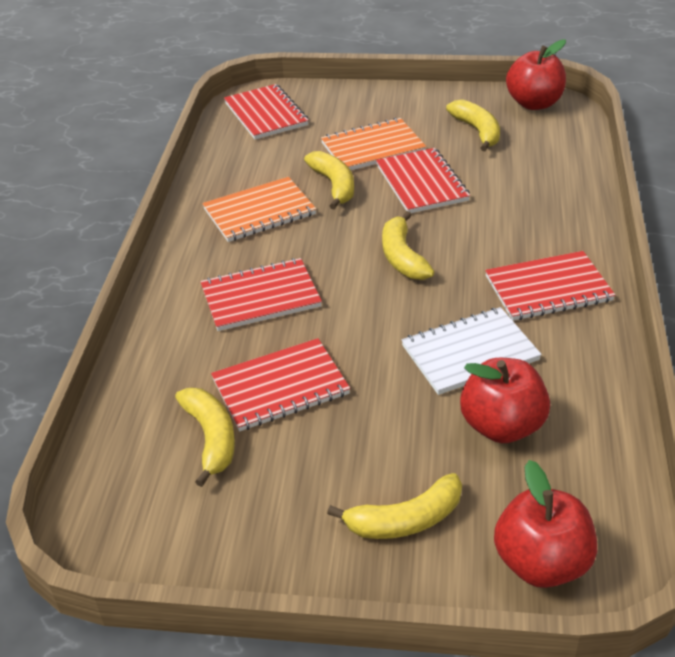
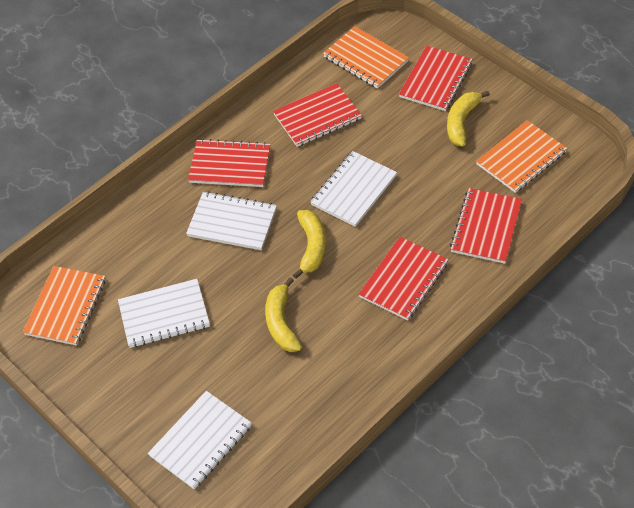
orange notebook: [202,177,316,242] [321,118,426,170] = 2 -> [23,266,106,345] [323,26,409,89] [476,120,567,193] = 3
red apple: [460,358,550,443] [494,460,597,588] [506,39,566,110] = 3 -> none = 0
white notebook: [402,307,542,395] = 1 -> [118,279,210,348] [148,391,252,489] [186,191,277,250] [310,151,397,227] = 4
yellow banana: [175,388,235,487] [304,151,354,210] [327,473,462,539] [382,211,434,280] [446,99,500,151] = 5 -> [265,278,302,352] [293,210,326,279] [447,91,490,146] = 3

